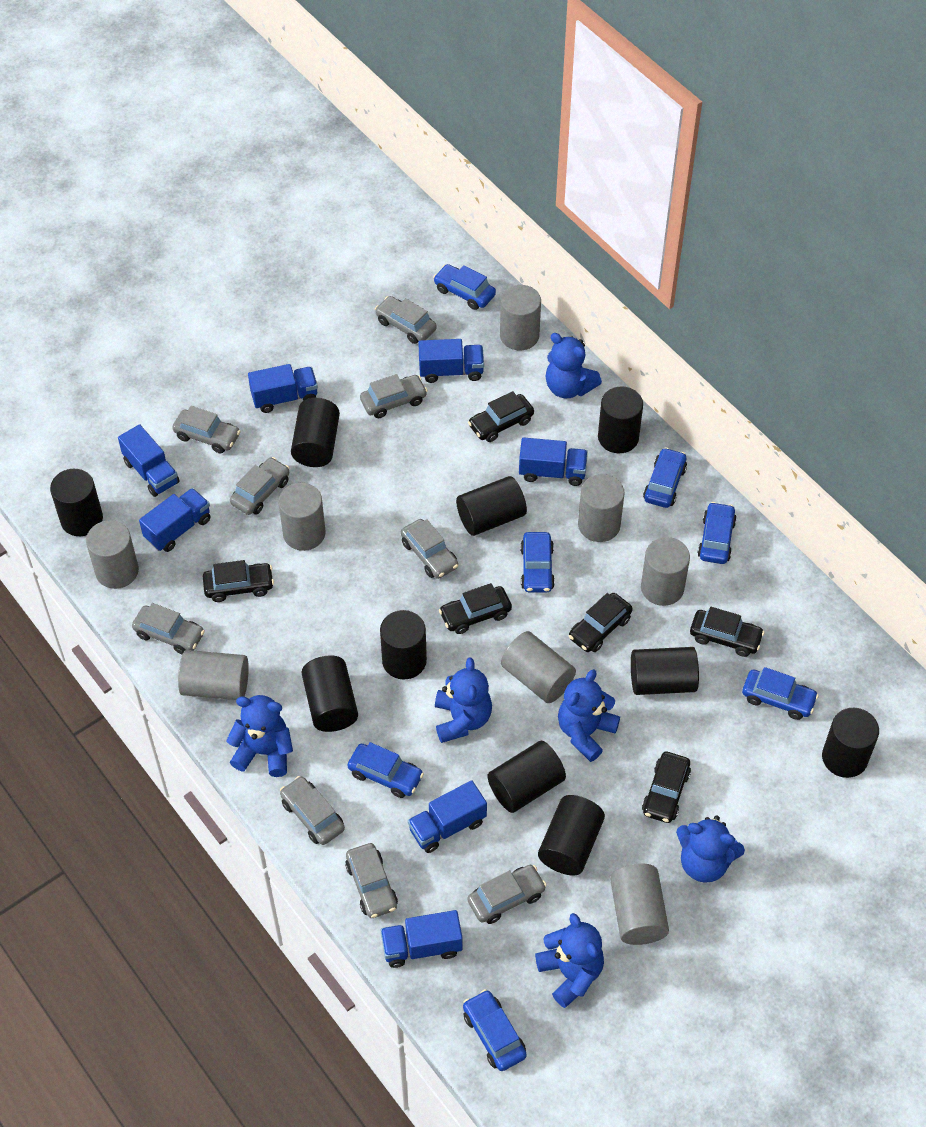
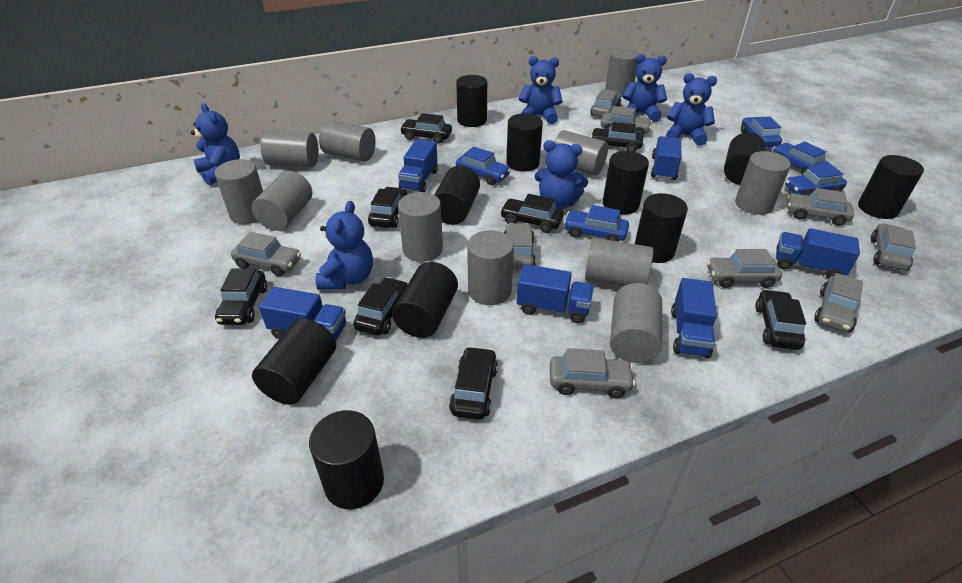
black car: [203,560,274,602] [439,583,512,634] [468,391,534,442] [569,593,633,652] [642,752,691,823] [690,607,765,657] = 6 -> [215,268,267,325] [353,277,408,335] [368,187,407,228] [400,113,452,144] [449,346,498,420] [500,194,564,233] [591,122,643,152] [755,289,806,350] = 8
blue car: [348,742,424,798] [433,264,496,310] [463,989,527,1071] [520,532,555,593] [643,447,687,508] [697,502,737,564] [742,667,819,720] = 7 -> [456,147,511,185] [564,205,629,242] [741,116,782,147] [772,141,830,175] [785,164,847,196] = 5
blue truck: [118,424,180,497] [139,488,211,552] [248,364,318,413] [381,910,463,968] [408,780,487,853] [418,339,484,383] [519,437,588,486] = 7 -> [259,287,346,341] [398,139,438,192] [516,264,594,323] [651,136,681,180] [671,278,717,358] [776,228,860,279] = 6
grey cylinder: [86,520,139,589] [178,650,249,700] [278,483,326,551] [500,285,541,350] [501,631,576,703] [578,474,625,542] [610,864,669,945] [641,537,690,606] = 8 -> [215,159,263,224] [252,171,312,231] [261,130,319,167] [319,120,376,162] [398,192,443,262] [467,230,514,305] [554,130,608,176] [585,238,654,287] [605,48,639,97] [610,283,662,363] [735,151,791,215] = 11

